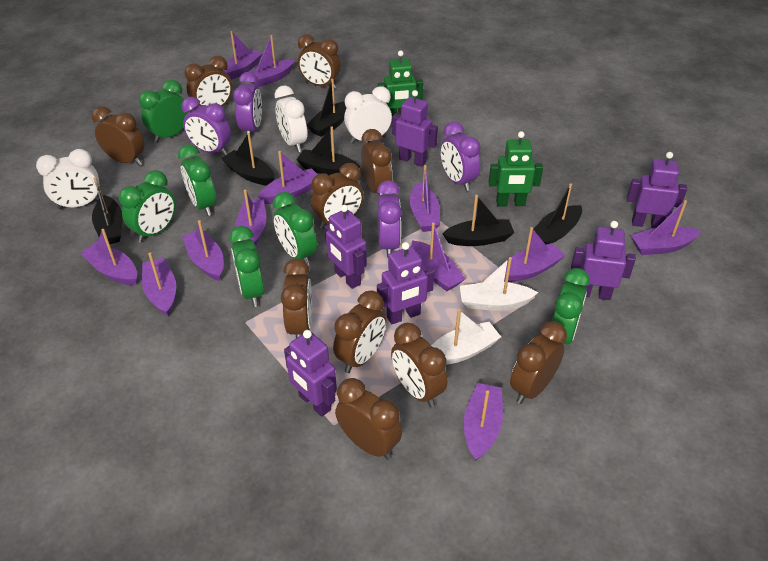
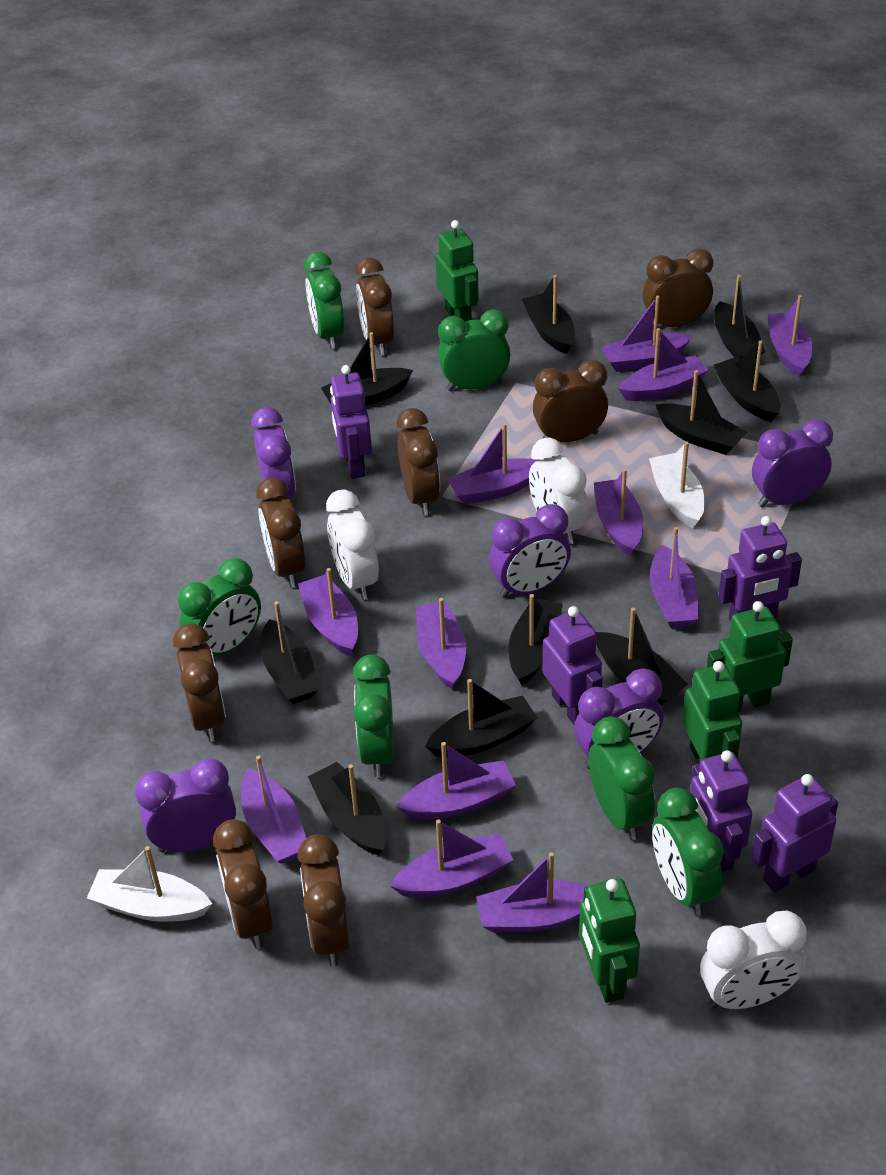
black boat: [92,177,123,244] [221,133,275,186] [296,127,360,175] [307,79,346,137] [442,195,514,246] [533,183,582,244] = 6 -> [261,601,319,704] [308,762,387,856] [321,332,413,406] [425,679,537,758] [509,594,563,686] [522,275,575,354] [596,608,688,705] [655,370,747,455] [714,275,765,359] [714,341,780,422] = 10
brown clock: [92,106,144,166] [184,56,232,106] [281,259,312,338] [298,34,341,89] [311,163,364,229] [333,290,386,373] [335,378,402,460] [361,129,393,196] [391,323,447,407] [510,321,567,404] = 10 -> [173,623,226,742] [213,819,273,949] [256,478,306,587] [297,834,350,967] [355,258,394,355] [396,408,440,515] [533,360,608,442] [643,248,713,330] = 8
green robot: [378,50,423,122] [488,131,543,206] = 2 -> [435,220,479,321] [579,879,640,1003] [682,661,742,760] [707,601,793,712] = 4
purple clock: [181,97,231,156] [233,72,262,137] [377,180,402,258] [440,121,481,191] = 4 -> [135,759,236,853] [251,407,296,499] [489,504,571,598] [574,669,663,769] [752,419,833,508] = 5
purple robot: [284,330,337,417] [325,205,367,289] [377,242,434,324] [392,90,438,167] [571,221,636,300] [627,152,687,228] = 6 -> [330,365,372,479] [543,606,603,725] [690,750,752,872] [718,516,802,621] [751,774,838,892] = 5

